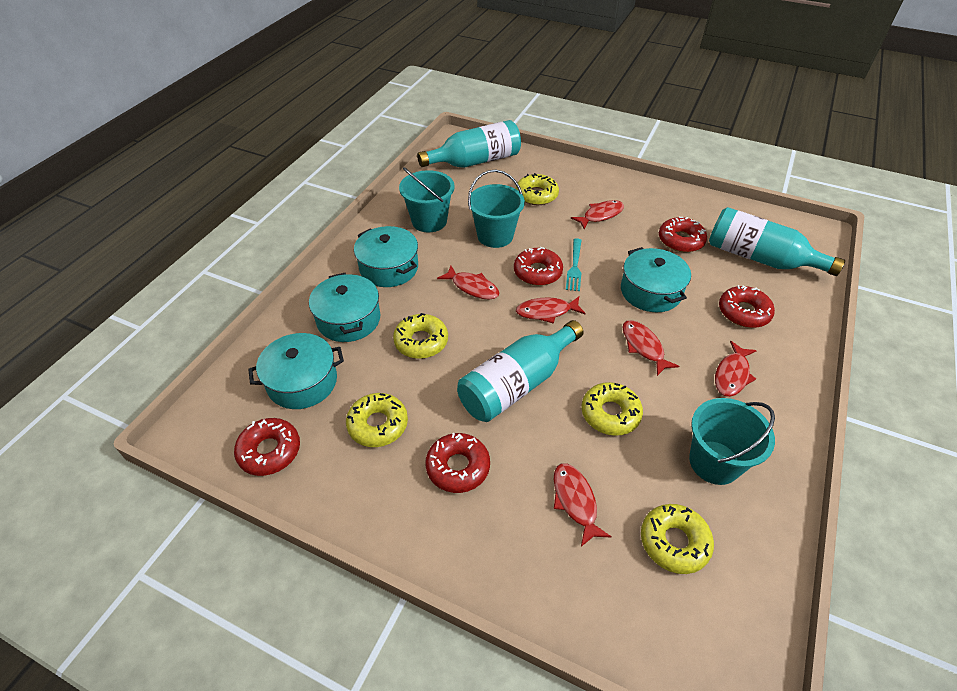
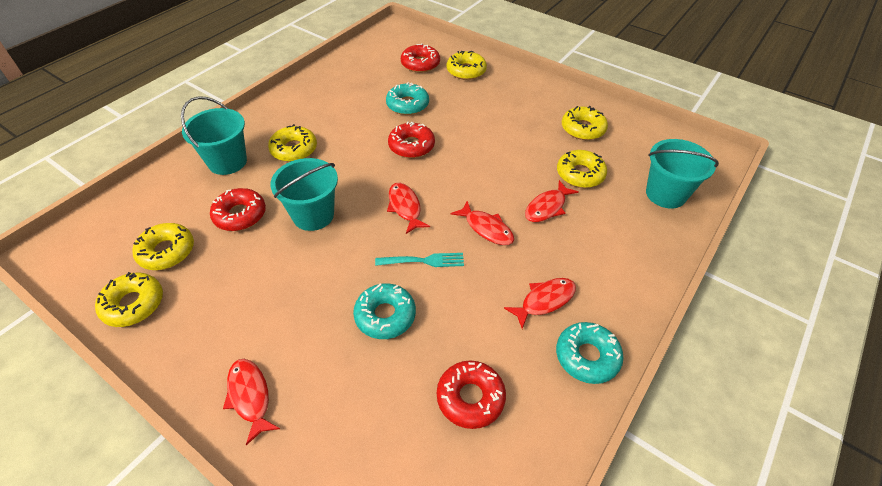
red donut: [234,418,300,476] [425,433,490,493] [514,247,563,286] [659,217,707,252] [719,285,775,328] = 5 -> [210,188,266,231] [388,121,435,158] [401,43,440,73] [437,360,506,429] = 4
red fish: [437,266,500,300] [516,297,586,324] [553,463,612,547] [571,200,624,229] [622,320,680,376] [715,341,757,397] = 6 -> [223,359,280,445] [387,183,430,234] [451,201,514,245] [504,278,576,329] [525,180,579,222] = 5
turquoise bottle: [417,120,521,168] [457,320,584,422] [709,207,845,276] = 3 -> none = 0
turquoise donut: none = 0 -> [353,283,416,339] [386,82,429,115] [556,322,624,384] = 3
turquoise pot: [248,333,344,409] [309,273,380,342] [354,226,418,287] [621,247,691,312] = 4 -> none = 0
yellow donut: [346,393,408,447] [393,313,448,359] [516,173,559,205] [581,382,643,436] [641,504,714,574] = 5 -> [95,272,163,327] [132,223,194,270] [268,124,317,162] [446,51,487,80] [557,150,607,188] [562,106,608,140] = 6

